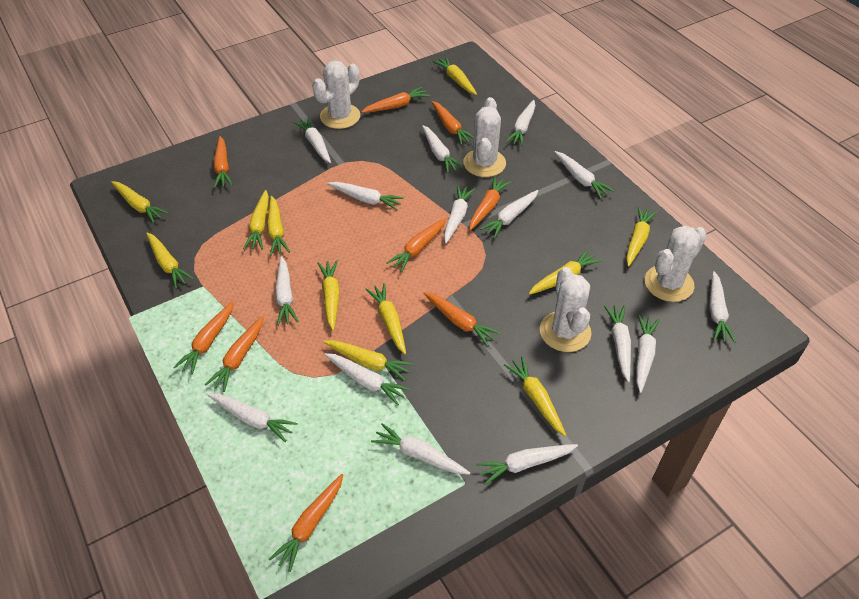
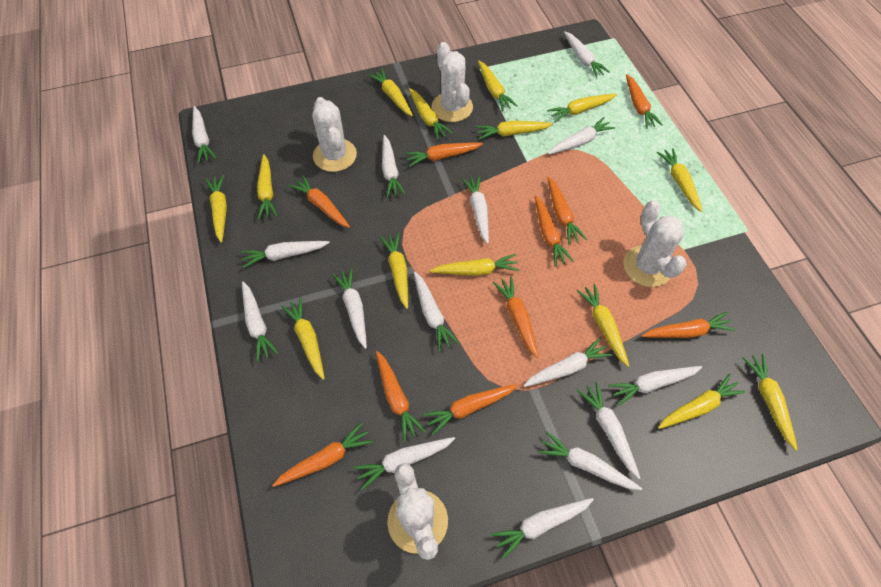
orange carrot: [173,301,234,375] [205,316,264,392] [213,136,233,188] [269,474,343,572] [361,87,429,113] [386,218,446,272] [423,292,501,347] [432,101,474,145] [469,176,511,230] = 9 -> [272,422,373,487] [289,175,350,228] [376,351,426,442] [405,142,483,167] [423,384,518,435] [493,276,539,358] [535,196,574,266] [547,176,587,244] [626,74,663,129] [642,312,736,338] = 10
yellow carrot: [111,181,169,223] [146,232,194,289] [243,190,269,249] [267,196,290,256] [318,260,340,331] [323,340,414,381] [365,283,406,354] [433,57,477,95] [504,356,567,437] [529,249,602,295] [626,207,657,266] = 11 -> [205,175,227,243] [257,154,278,220] [281,298,325,380] [368,68,413,117] [380,232,408,309] [409,88,453,140] [430,254,519,276] [476,121,553,140] [478,61,518,111] [547,94,617,122] [576,284,629,367] [657,148,703,212] [658,373,745,429] [743,354,798,451] = 14

